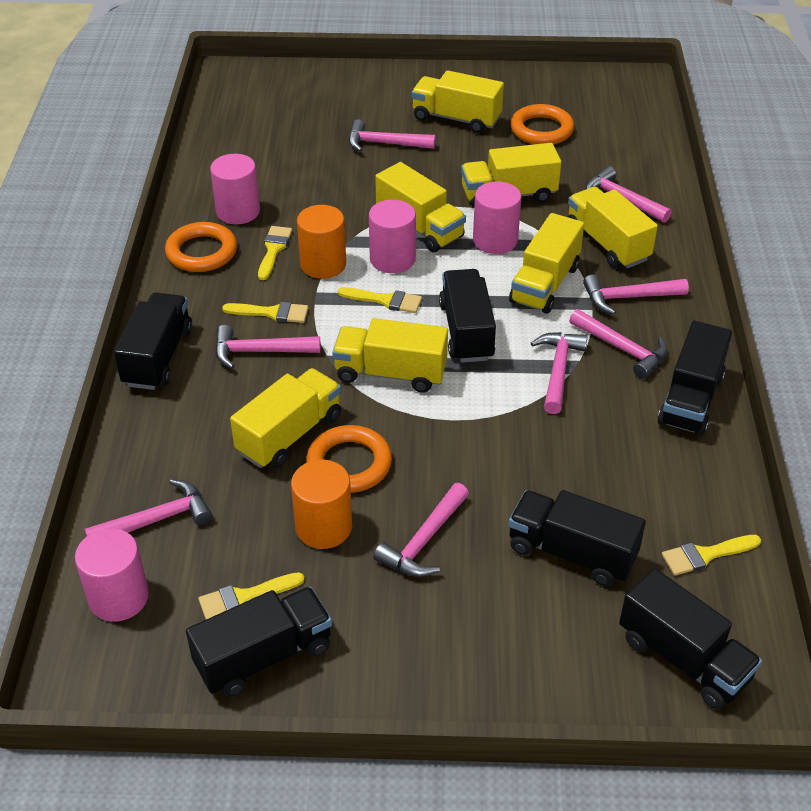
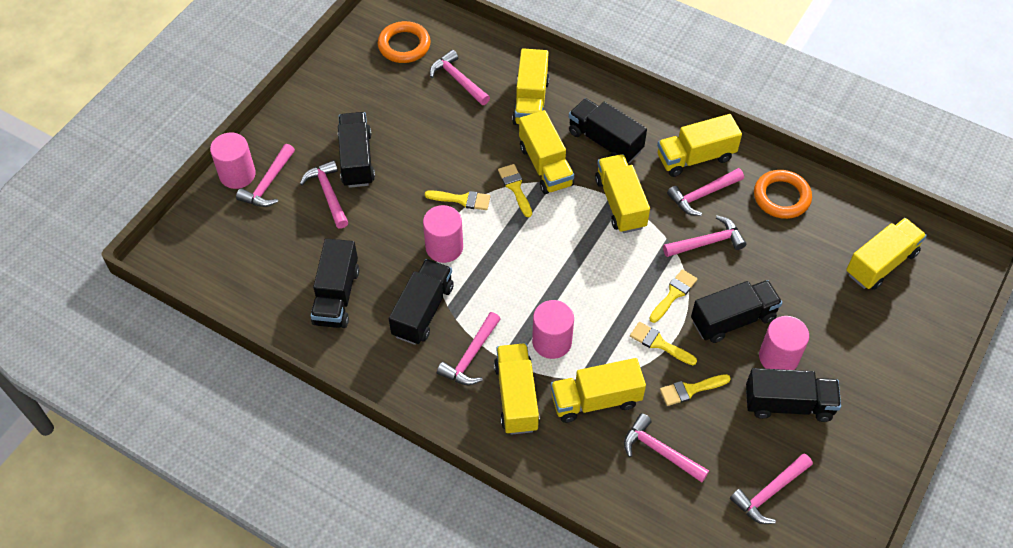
orange cylinder: [291,460,352,549] [297,205,346,279] = 2 -> none = 0
orange ring: [165,222,237,272] [306,425,392,493] [510,104,574,145] = 3 -> [378,21,431,63] [754,170,812,219] = 2

